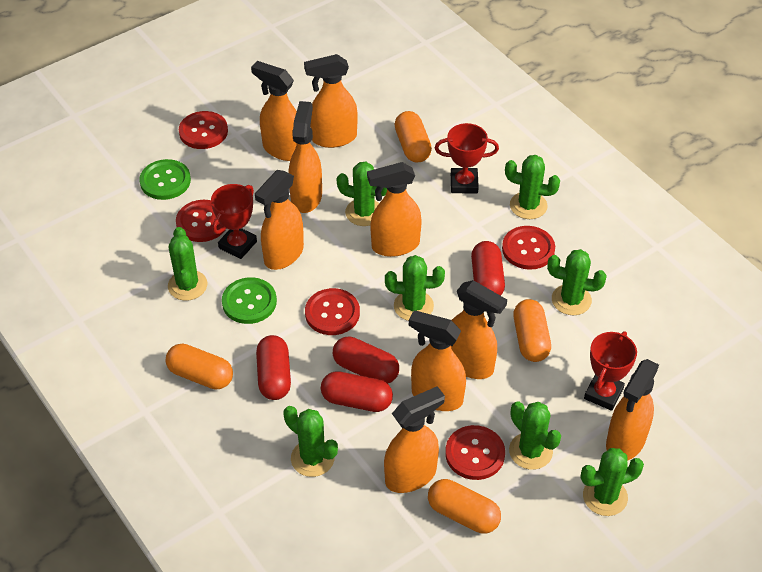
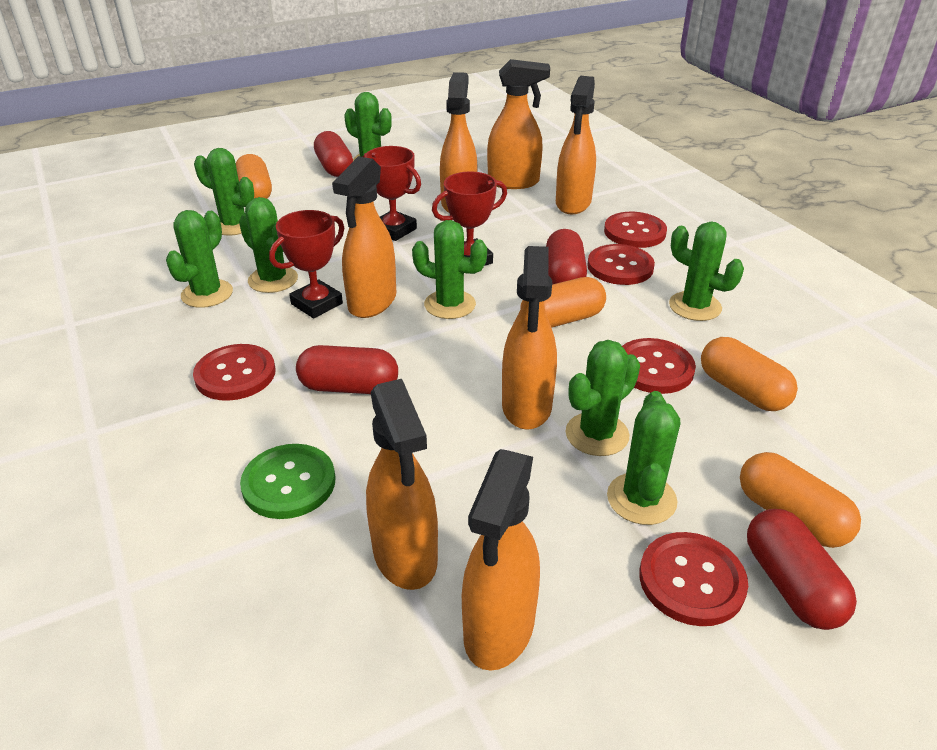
green button: [140,159,191,200] [222,277,277,324] = 2 -> [240,444,336,519] = 1
orange spray bottle: [251,61,297,161] [255,170,304,270] [288,101,322,213] [304,54,358,148] [367,162,422,257] [384,386,445,493] [409,311,466,411] [451,280,507,379] [606,359,659,461] = 9 -> [332,156,396,318] [366,379,438,590] [440,72,477,213] [462,449,540,671] [487,59,550,189] [502,246,557,430] [556,76,596,214] = 7

